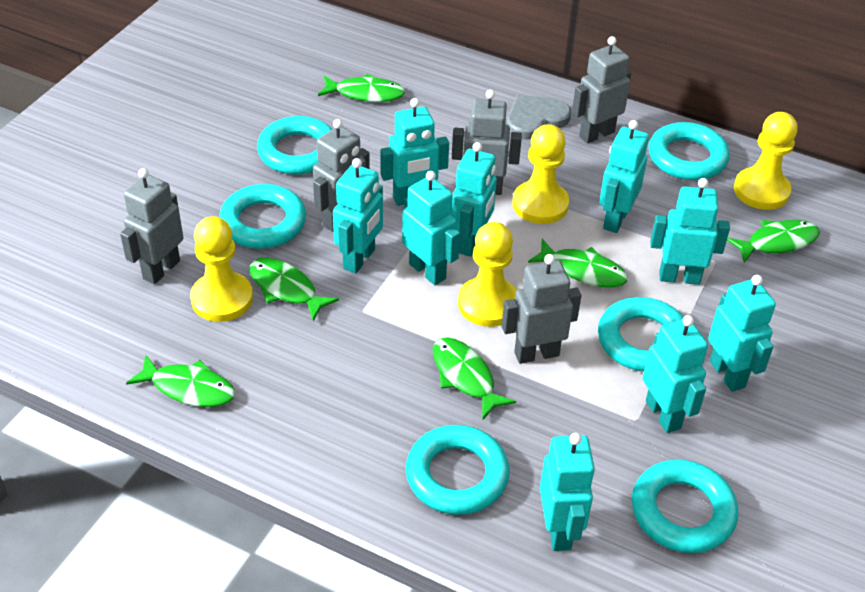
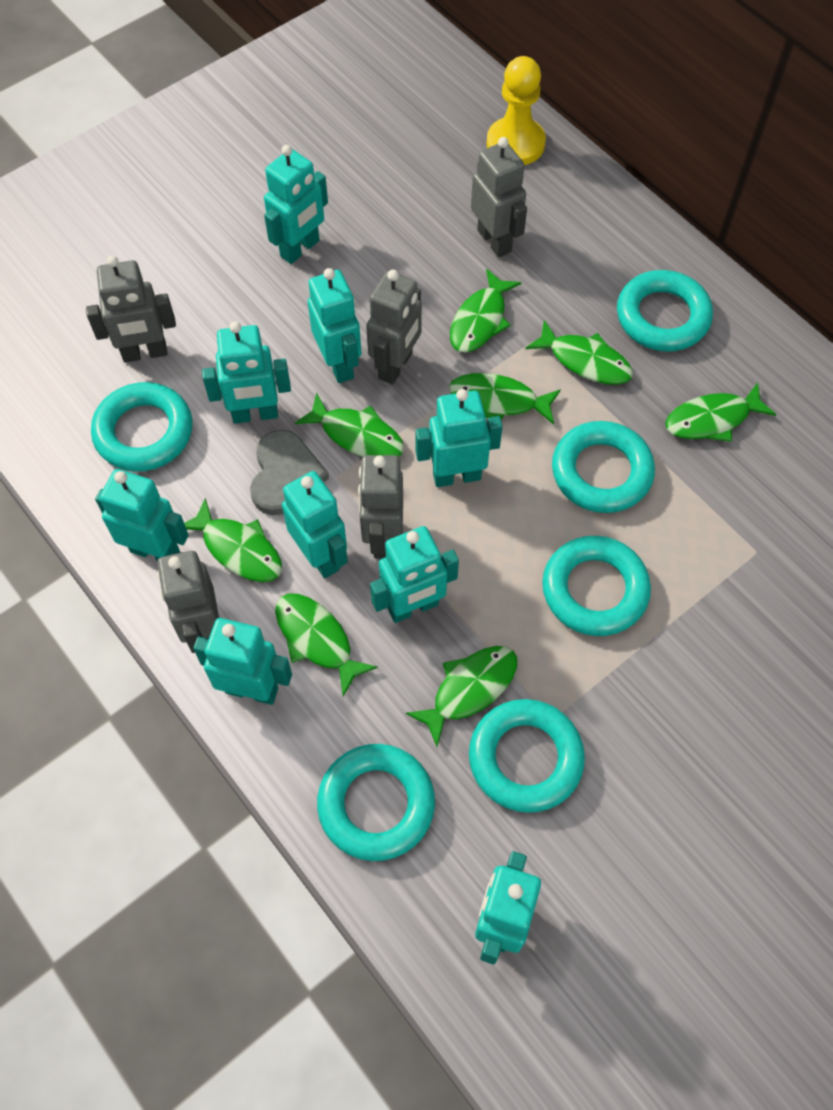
green fish: [126,355,235,407] [250,257,339,321] [318,74,405,102] [433,337,516,419] [528,239,628,287] [727,220,820,263] = 6 -> [184,498,282,582] [275,593,378,696] [295,392,404,457] [406,646,517,746] [449,373,561,424] [450,269,522,353] [525,320,633,385] [665,382,777,442] = 8
yellow pawn: [190,216,253,322] [458,222,517,327] [512,124,569,224] [734,112,798,210] = 4 -> [487,56,546,165] = 1

